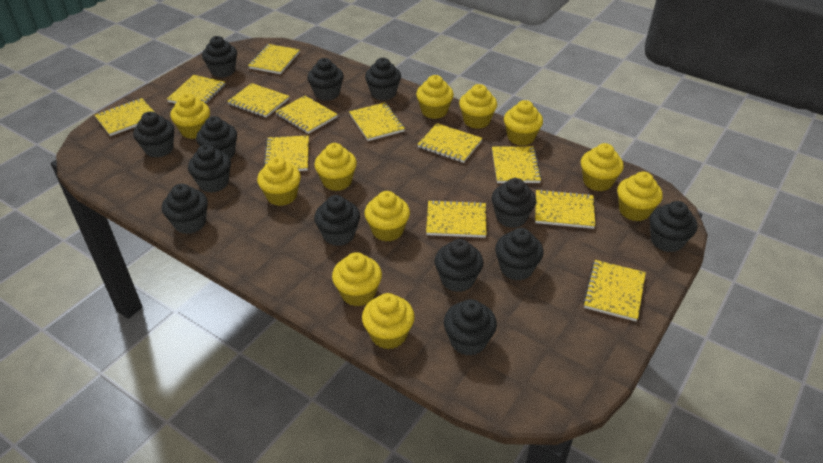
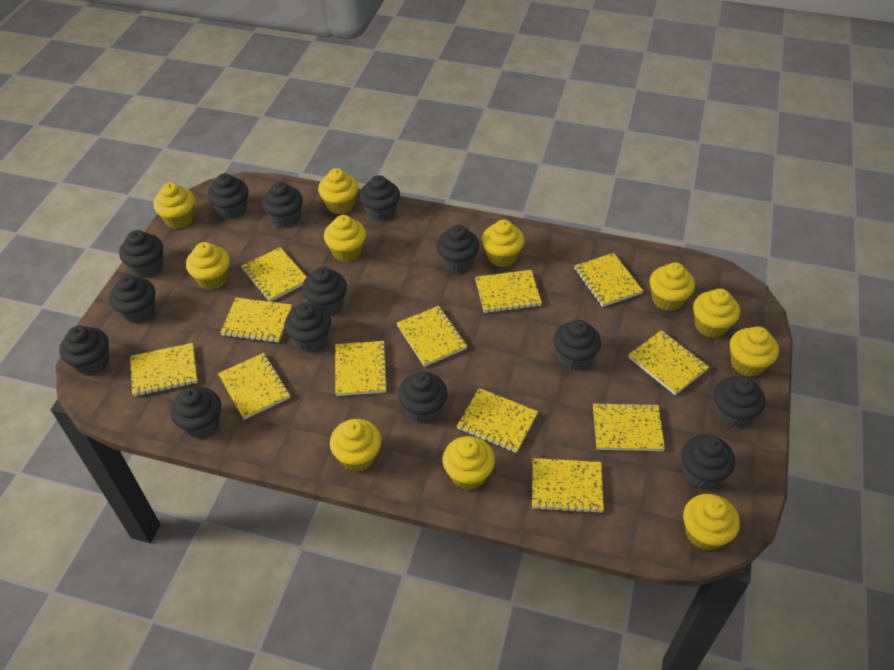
black cupcake: [133,111,174,158] [162,184,208,234] [188,144,231,193] [196,116,237,159] [202,36,237,78] [307,58,344,101] [314,195,360,246] [365,58,401,101] [435,239,483,292] [444,299,497,356] [491,178,536,228] [495,228,544,280] [650,201,697,252] = 13 -> [59,326,109,376] [109,275,155,323] [119,230,163,278] [170,387,221,438] [208,173,248,219] [262,182,303,228] [285,303,331,352] [302,267,347,315] [359,175,400,222] [398,372,448,423] [436,225,479,273] [553,320,601,370] [681,435,735,489] [714,376,765,428] = 14

